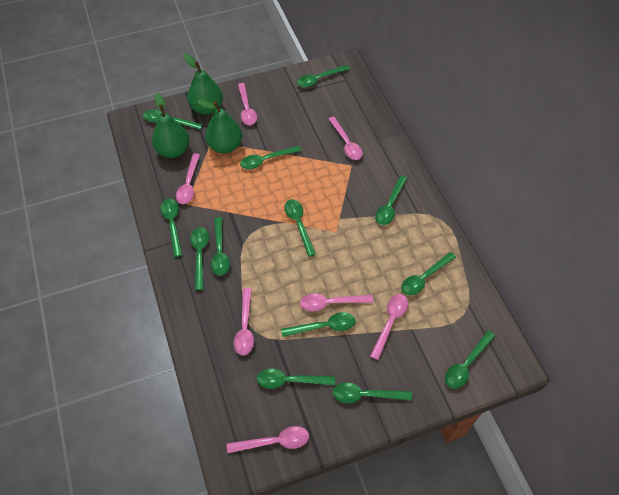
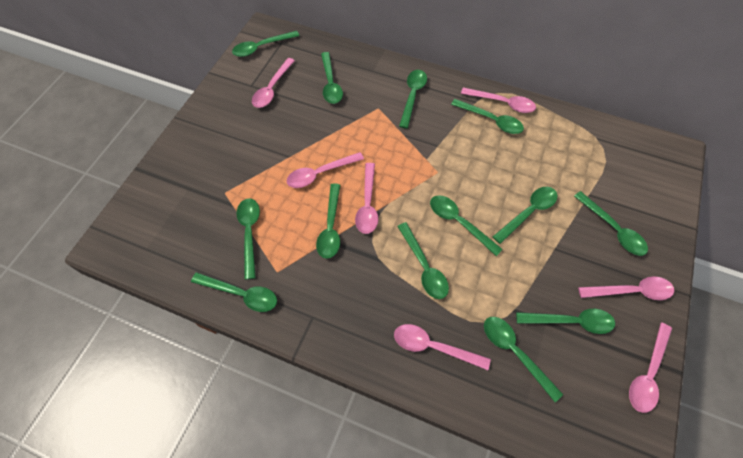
green pear: [152,92,190,158] [184,54,223,115] [197,100,242,153] = 3 -> none = 0

